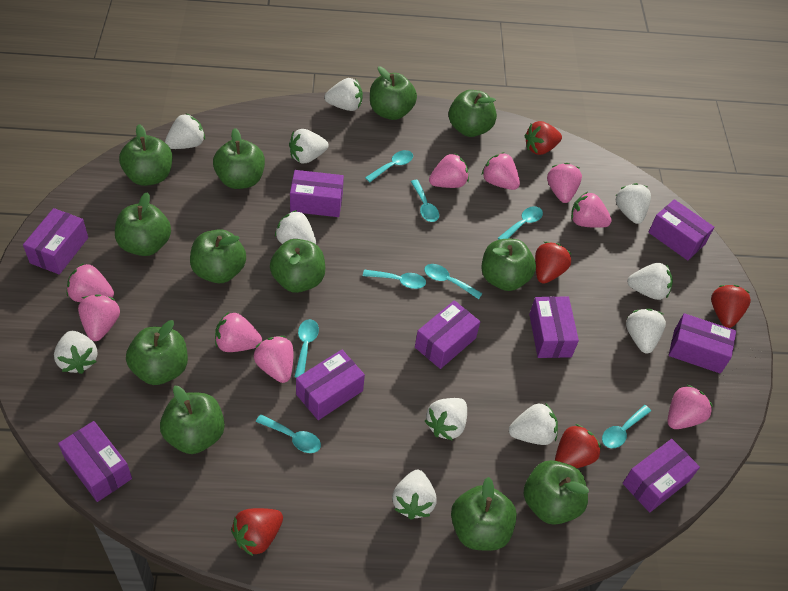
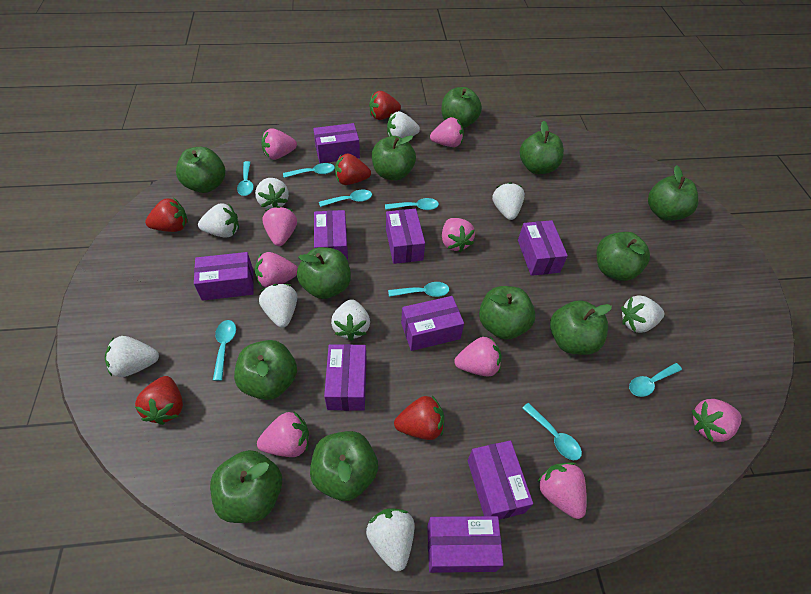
white strawberry: [54,331,98,374] [165,113,205,149] [275,210,316,244] [289,129,329,164] [324,78,363,111] [392,470,437,520] [425,398,467,441] [509,403,558,445] [616,183,651,224] [626,309,666,353] [627,263,673,300] = 11 -> [105,336,159,377] [198,203,239,237] [255,178,289,209] [259,284,297,328] [331,299,370,341] [366,508,415,571] [387,111,420,138] [492,182,525,220] [621,295,664,333] = 9

